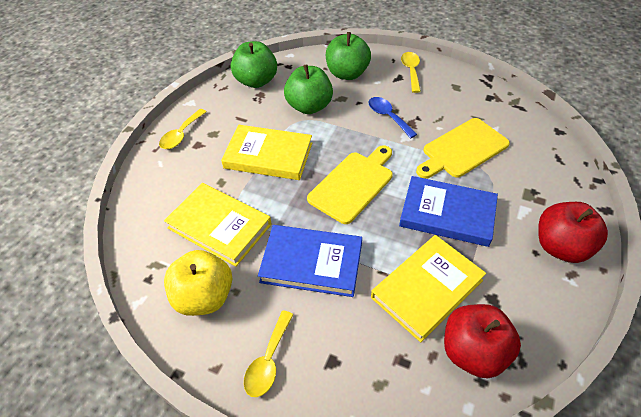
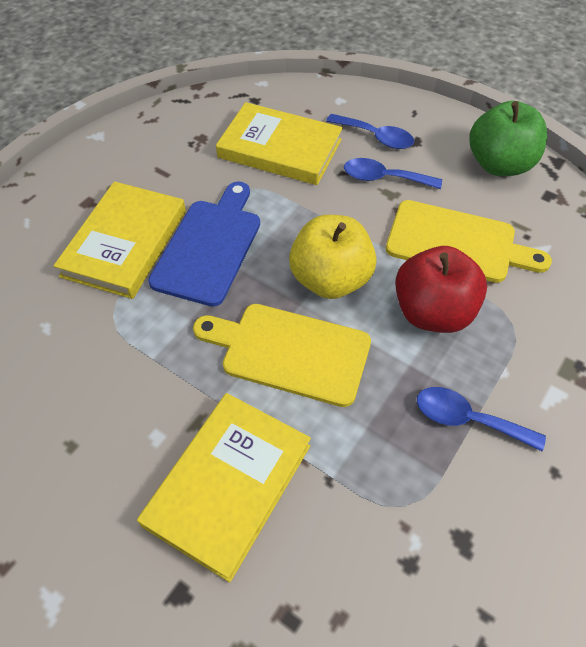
blue book: [258,225,362,297] [399,176,498,247] = 2 -> none = 0
blue cutting board: none = 0 -> [148,181,260,307] = 1
blue spoon: [369,97,417,138] = 1 -> [326,114,414,149] [344,158,442,189] [417,387,546,451] = 3
green apple: [231,41,277,88] [284,64,333,114] [326,32,371,80] = 3 -> [470,101,547,176] = 1
red apple: [444,304,521,379] [538,202,608,263] = 2 -> [395,246,487,333] = 1
yellow spoon: [159,109,207,149] [244,311,294,397] [401,52,421,93] = 3 -> none = 0

